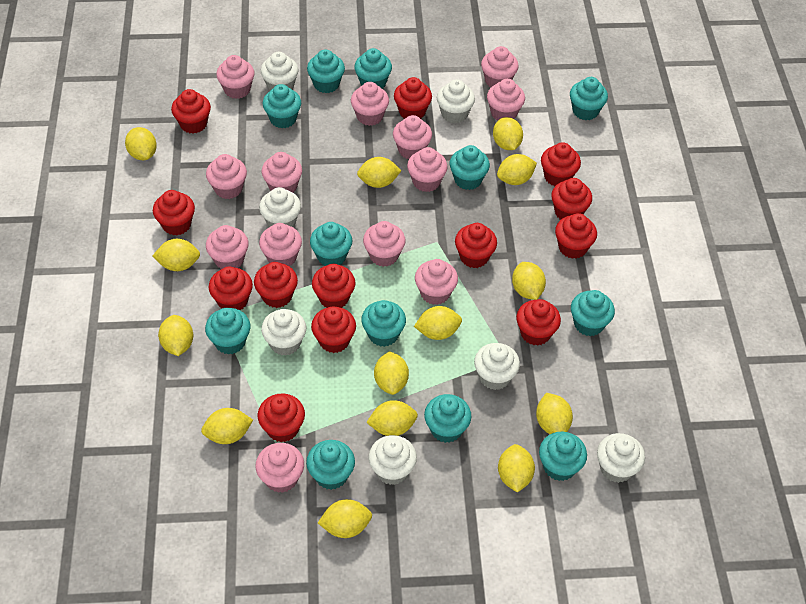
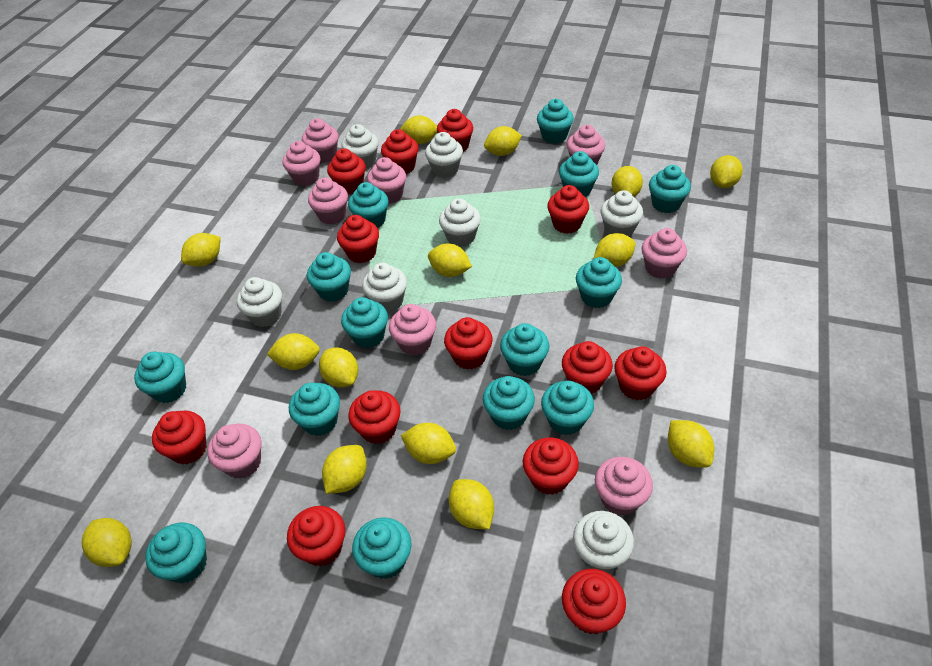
pink cupcake: [206,154,247,199] [206,225,249,269] [216,55,255,99] [255,443,304,493] [259,223,302,266] [261,152,302,193] [351,82,389,126] [363,221,406,267] [393,115,432,159] [407,147,448,192] [415,259,458,305] [481,46,519,87] [487,79,525,120] = 13 -> [207,424,261,479] [283,141,321,186] [302,118,339,163] [308,177,348,225] [367,157,406,204] [389,304,436,356] [567,125,605,165] [595,457,653,516] [642,228,687,279] = 9
turquoise cupcake: [205,308,250,354] [263,84,301,128] [306,440,355,490] [307,49,345,93] [310,222,352,266] [354,48,392,89] [361,300,406,347] [424,394,471,443] [450,145,490,190] [539,432,587,481] [570,77,608,120] [571,290,615,336] = 12 -> [134,351,186,403] [145,523,207,584] [289,383,340,436] [307,252,351,302] [341,297,388,348] [348,182,389,228] [352,517,411,579] [483,376,535,430] [500,323,550,376] [537,99,574,144] [541,381,594,435] [559,151,599,197] [576,257,622,308] [649,165,691,213] = 14

